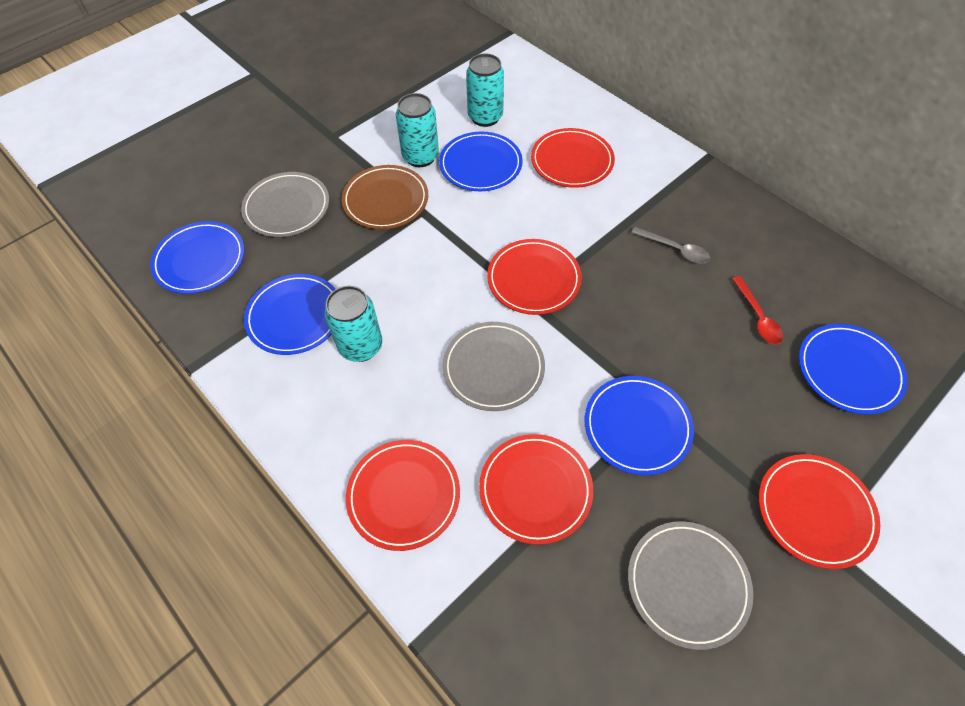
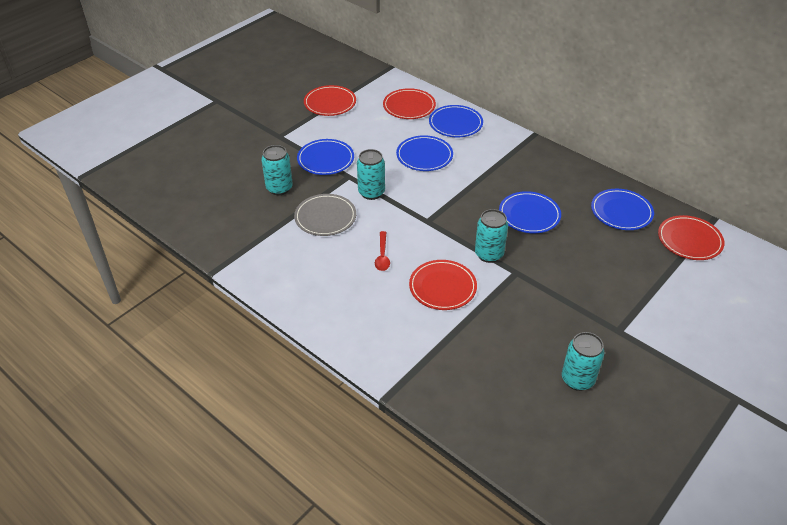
brown plate: [342,165,428,229] = 1 -> none = 0
grey plate: [241,172,329,237] [442,322,545,411] [628,521,753,650] = 3 -> [294,194,356,236] = 1
grey spoon: [631,227,710,263] = 1 -> none = 0
red plate: [346,440,460,551] [479,434,593,545] [487,239,582,315] [531,128,615,188] [759,454,880,569] = 5 -> [304,85,356,116] [383,88,436,119] [409,260,477,310] [658,215,724,260] = 4
turquoise can: [325,286,382,362] [396,93,439,167] [466,53,504,127] = 3 -> [261,145,293,195] [357,149,385,200] [475,209,508,263] [562,332,604,391] = 4

